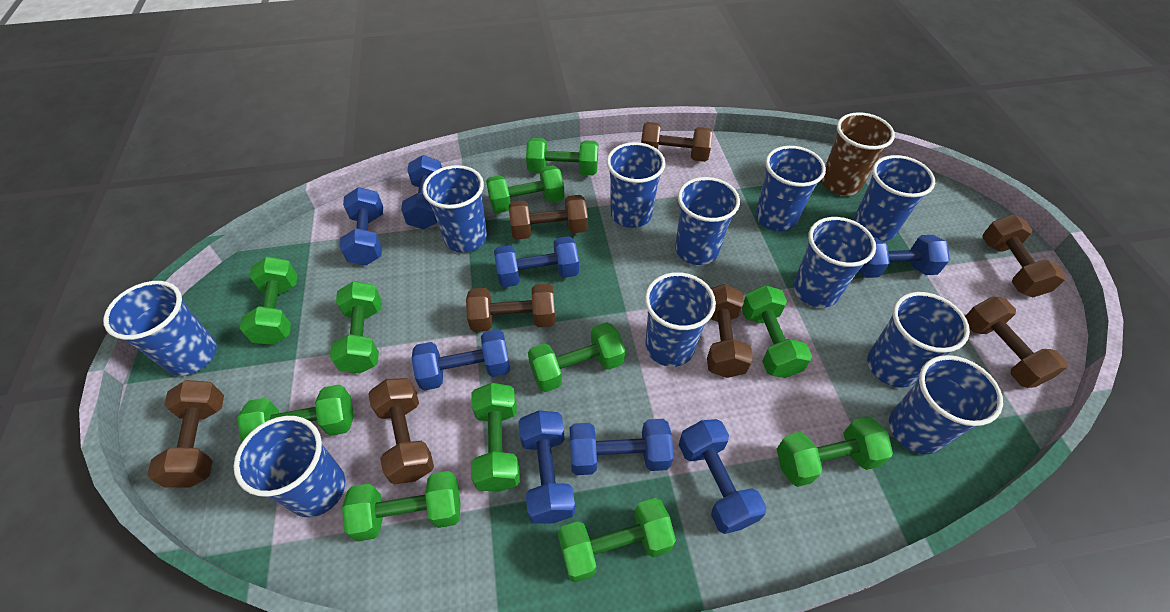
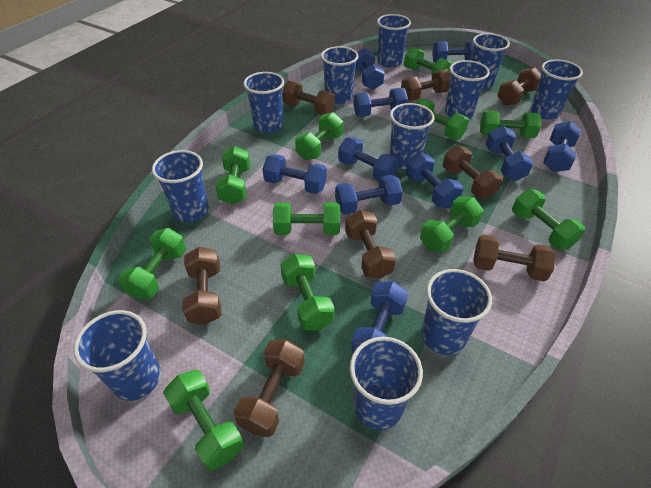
blue dumbbell: [339,187,383,265] [401,155,442,229] [412,329,510,391] [494,236,579,287] [518,410,575,523] [570,419,674,475] [679,419,767,534] [858,235,950,278] = 8 -> [263,154,327,194] [335,175,403,215] [338,137,399,181] [351,281,408,353] [353,88,408,117] [355,48,385,90] [406,153,463,208] [432,40,474,63] [486,126,534,181] [543,121,581,172] = 10
brown cup: [821,112,895,196] = 1 -> none = 0

